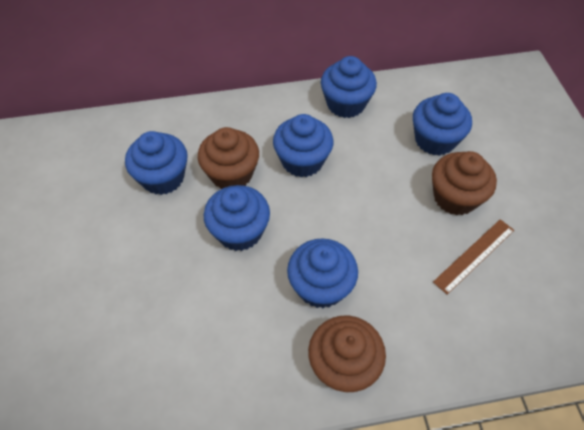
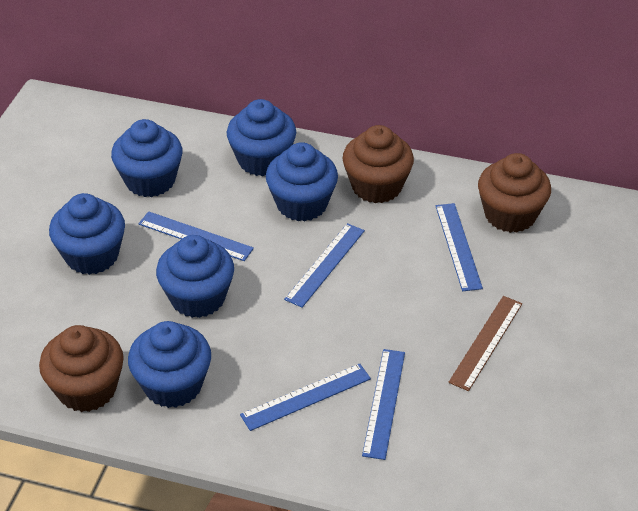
blue ruler: none = 0 -> [138,211,254,261] [240,364,371,431] [284,223,365,308] [362,349,405,460] [436,203,483,291] = 5

